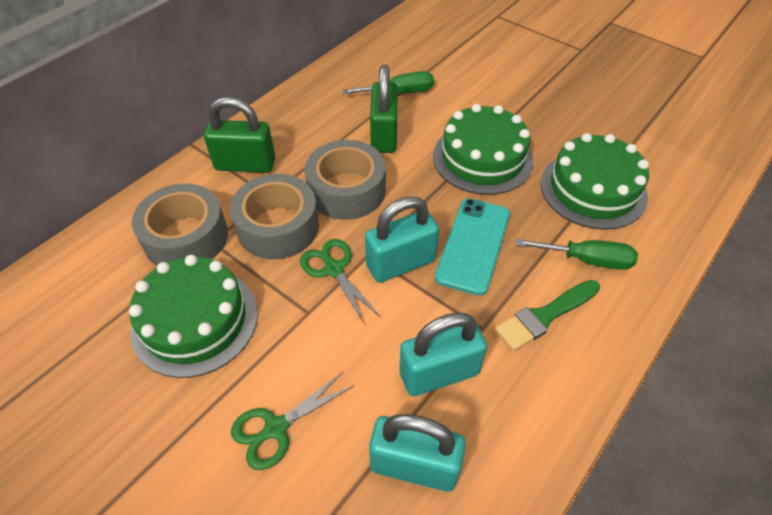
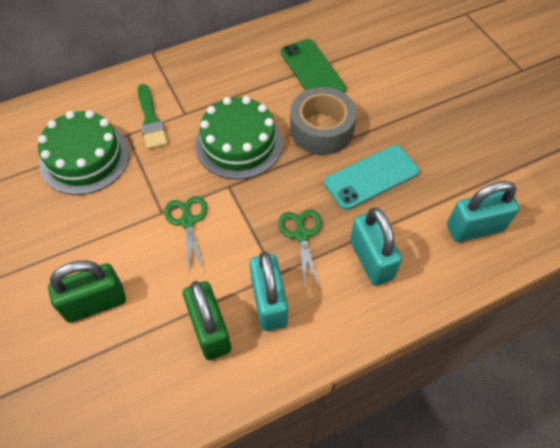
green cake: [129,255,258,378] [433,104,533,195] [541,133,649,230] = 3 -> [38,110,130,195] [195,96,283,180] = 2
green phone: none = 0 -> [281,39,346,93] = 1
green screwdriver: [342,71,434,94] [515,239,638,270] = 2 -> none = 0
grey tape: [132,184,228,266] [230,174,319,259] [305,140,386,220] = 3 -> [290,87,357,155] = 1

